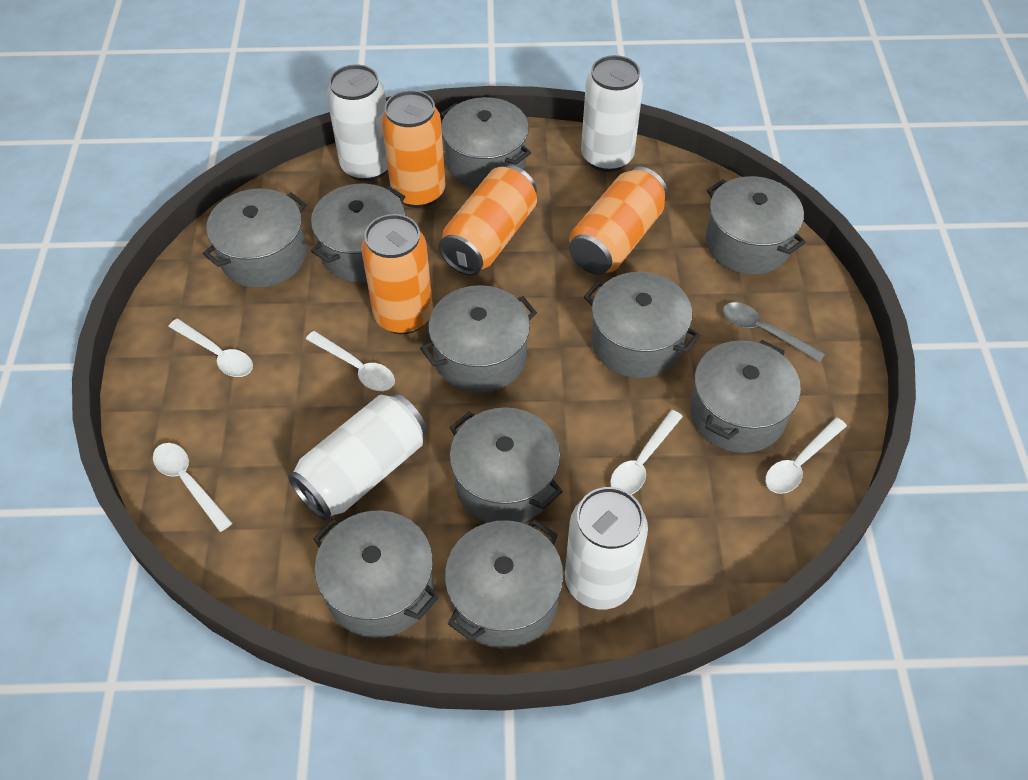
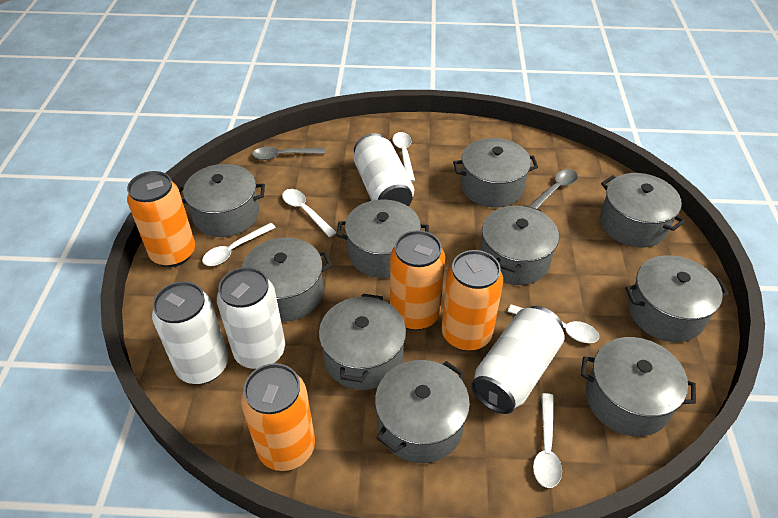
grey spoon: [723,302,825,362] = 1 -> [252,147,326,160] [529,169,578,209] = 2

